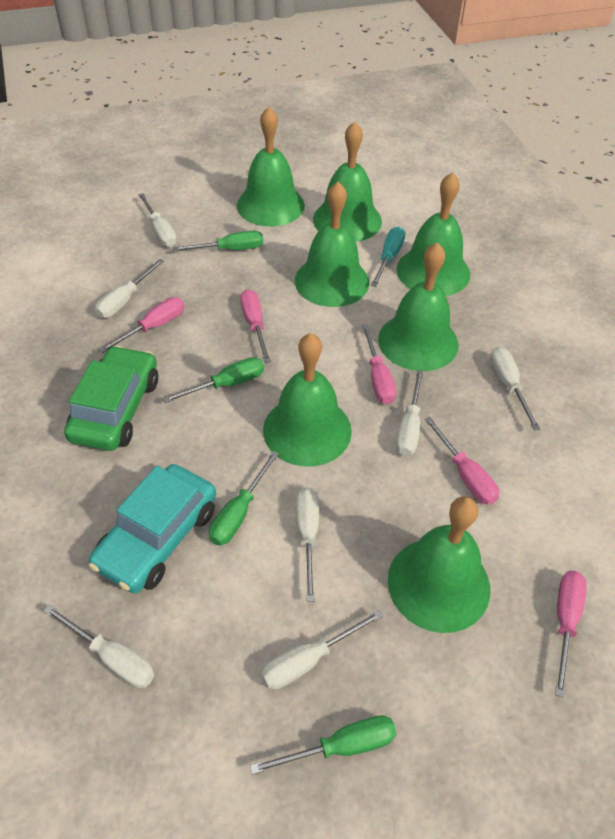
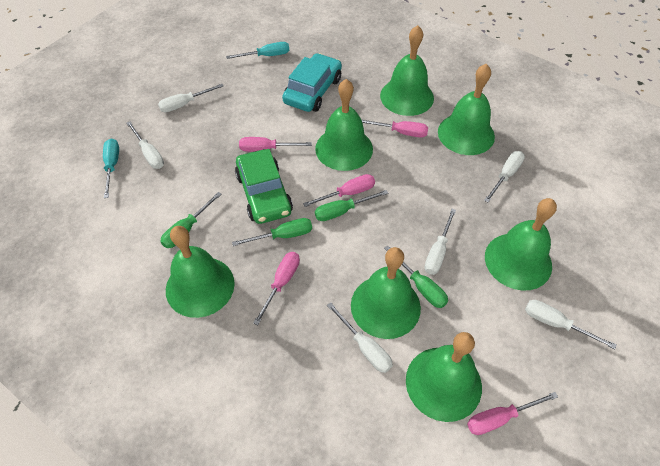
turquoise screwdriver: [371,227,405,287] = 1 -> [103,139,119,198] [226,42,289,59] = 2
white screwdriver: [43,604,155,688] [95,259,164,318] [138,193,177,247] [261,610,383,690] [296,487,319,602] [396,370,423,456] [490,347,540,431] = 7 -> [126,121,164,169] [158,84,224,112] [327,302,393,373] [424,209,456,275] [484,151,525,202] [525,300,616,349] = 6

